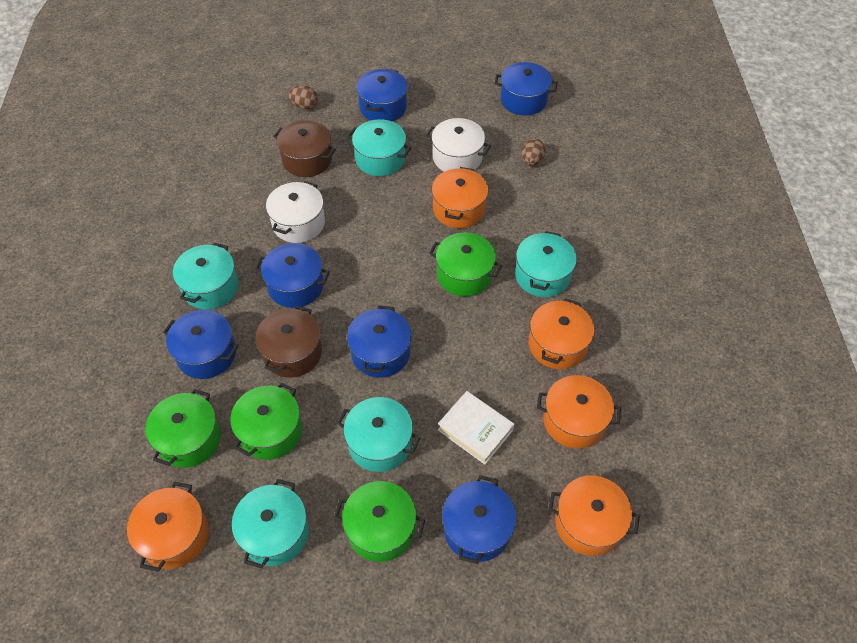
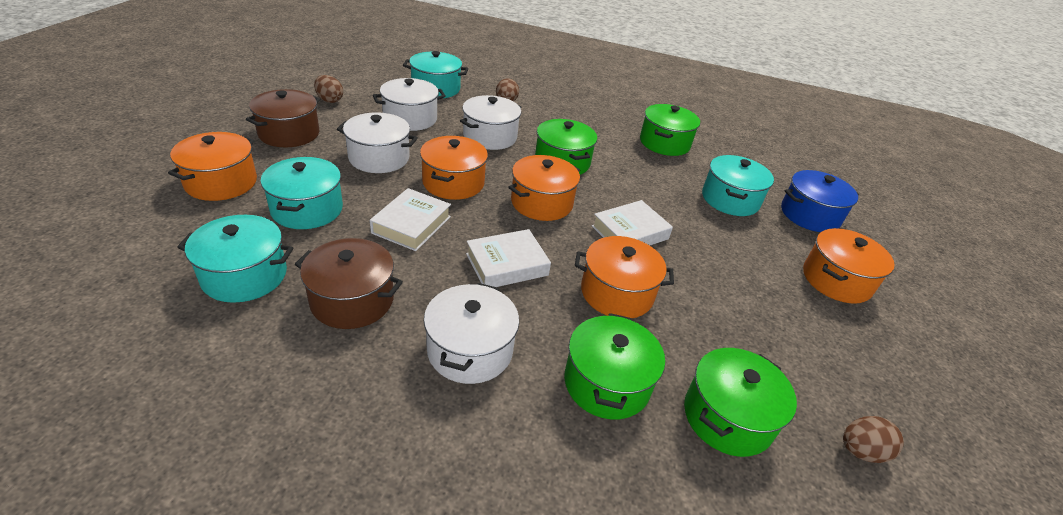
blue pot: [163,310,238,379] [255,243,330,308] [347,305,412,378] [356,69,408,121] [442,475,516,564] [495,62,557,116] = 6 -> [781,170,859,232] = 1
brown egg: [288,86,318,110] [521,139,546,166] = 2 -> [314,75,343,103] [496,79,519,102] [843,416,904,463] = 3
turquoise pot: [173,242,239,310] [232,479,309,568] [337,397,420,472] [348,119,411,176] [515,231,577,297] = 5 -> [177,215,293,303] [260,157,343,229] [403,51,468,98] [702,155,774,216] = 4
white book: [438,391,514,465] = 1 -> [370,188,451,251] [466,229,551,287] [592,200,673,245] = 3
white pot: [266,181,325,243] [426,118,491,172] = 2 -> [337,112,418,173] [373,78,446,131] [424,283,519,384] [460,95,522,150] = 4

